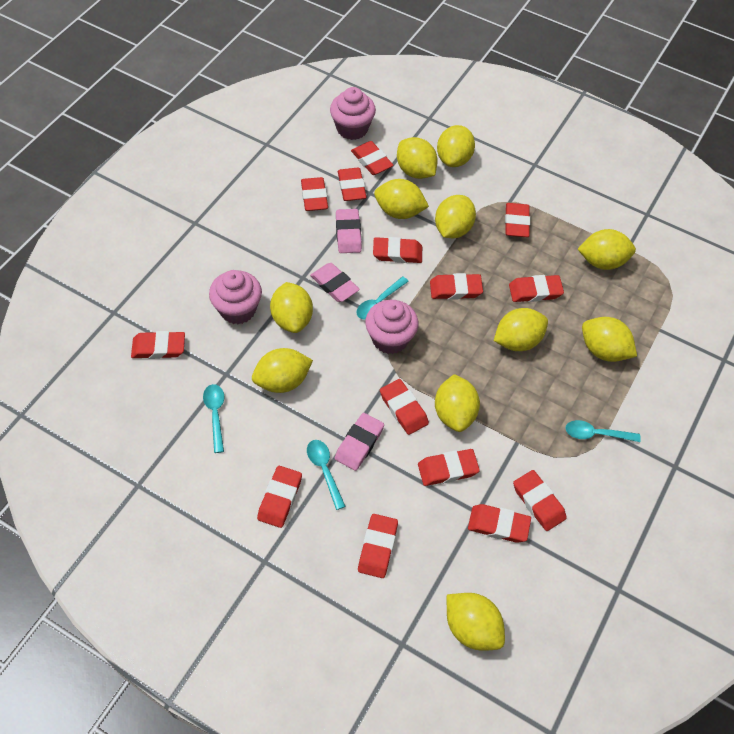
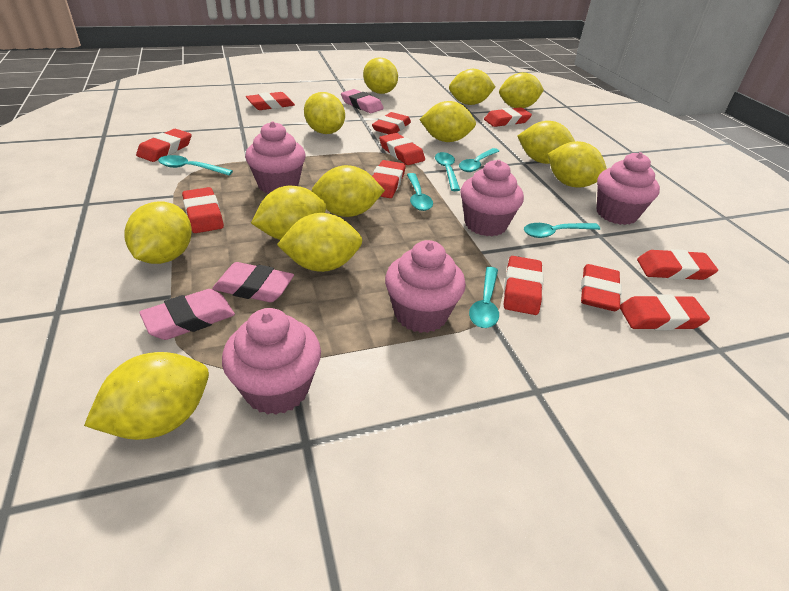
pink cupcake: [209,270,262,324] [330,87,376,140] [365,300,419,354] = 3 -> [222,308,321,415] [245,121,306,194] [385,240,466,333] [460,160,524,236] [597,152,660,225] = 5
red eraser: [131,331,185,359] [257,466,302,528] [301,177,328,211] [338,168,367,201] [351,141,394,175] [358,514,398,578] [373,237,422,263] [380,379,429,435] [418,449,480,486] [430,273,483,300] [468,504,531,543] [505,203,530,237] [509,275,564,302] [513,470,567,531] = 14 -> [136,129,192,162] [182,187,224,233] [246,92,295,110] [372,112,411,134] [372,160,406,198] [379,133,425,165] [484,107,532,127] [504,256,543,315] [581,264,622,311] [620,294,710,330] [637,249,718,280] = 11
turquoise spoon: [203,384,224,453] [307,440,346,510] [356,277,409,320] [566,420,641,442] = 4 -> [158,155,233,175] [407,173,433,211] [435,152,460,191] [459,148,499,172] [469,267,499,328] [524,223,600,238] = 6
yellow lemon: [252,348,313,393] [270,282,313,333] [374,179,429,219] [397,137,438,179] [435,195,476,238] [435,374,480,432] [437,125,475,167] [447,593,505,651] [494,308,548,351] [578,229,636,270] [582,317,637,362] = 11 -> [84,352,209,440] [124,202,192,264] [251,186,326,240] [277,213,363,272] [304,92,345,134] [312,165,385,217] [363,58,398,94] [419,101,476,142] [449,69,495,105] [499,72,544,108] [518,121,575,164] [548,141,607,188] = 12

